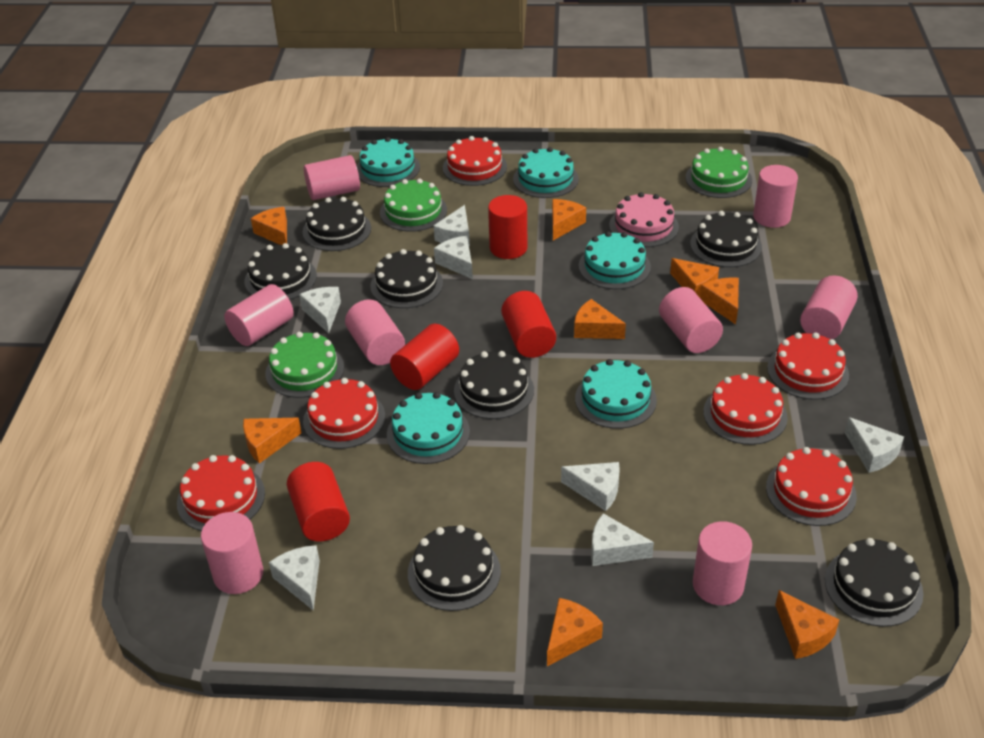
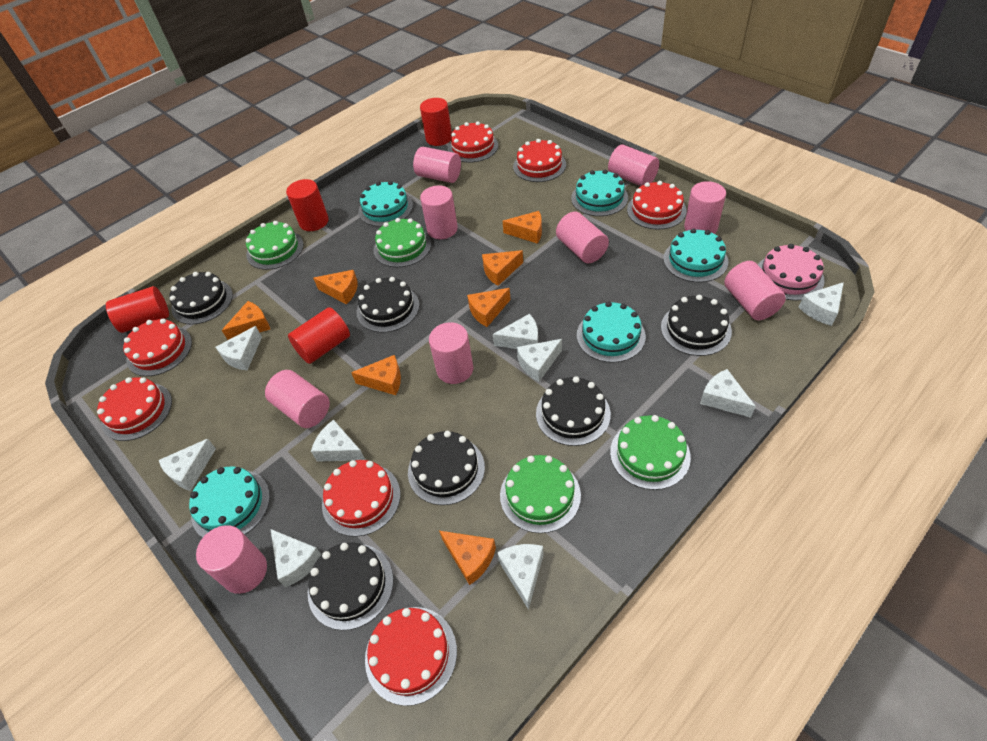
black cake: [245,243,317,300] [302,197,371,251] [370,249,443,308] [408,525,501,611] [454,351,534,419] [690,211,762,267] [825,538,924,627] = 7 -> [169,272,233,324] [308,543,393,630] [357,277,419,333] [408,431,485,505] [536,376,611,446] [661,295,732,356] = 6
green cake: [265,332,344,398] [380,178,447,232] [686,147,752,198] = 3 -> [246,221,303,270] [373,218,431,268] [500,455,581,533] [610,415,691,490] = 4
orange cheese: [243,418,302,463] [251,207,287,245] [547,598,603,666] [552,199,586,240] [574,299,626,339] [670,258,719,297] [700,277,739,324] [775,590,839,659] = 8 -> [222,301,270,340] [313,270,358,305] [351,355,401,395] [439,531,496,585] [467,288,511,327] [482,250,523,286] [503,211,542,244] = 7
pink cylinder: [201,512,263,594] [224,284,294,346] [304,155,360,200] [345,299,405,365] [659,287,723,353] [693,521,752,605] [753,165,798,228] [800,275,858,339] = 8 -> [196,525,267,594] [265,370,330,428] [413,147,461,183] [420,185,458,239] [429,322,473,384] [556,212,609,263] [608,144,659,186] [684,181,726,234] [724,261,786,320] = 9
red cake: [177,455,265,531] [303,378,385,449] [443,136,507,186] [703,373,788,445] [766,447,857,526] [767,332,849,400] = 6 -> [97,377,172,441] [123,319,192,376] [322,460,400,537] [365,607,457,706] [448,121,498,163] [513,139,566,182] [627,181,687,230] = 7
white cheese: [269,545,320,611] [299,287,341,334] [434,205,470,247] [434,236,473,279] [561,462,620,511] [591,513,654,566] [845,417,904,473] = 7 -> [159,439,216,491] [216,326,262,370] [271,529,322,587] [311,420,365,462] [493,314,538,349] [497,544,544,610] [517,339,562,382] [700,369,756,418] [799,282,844,326] = 9

